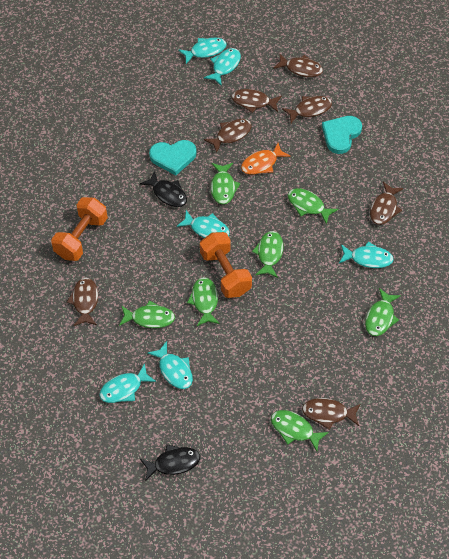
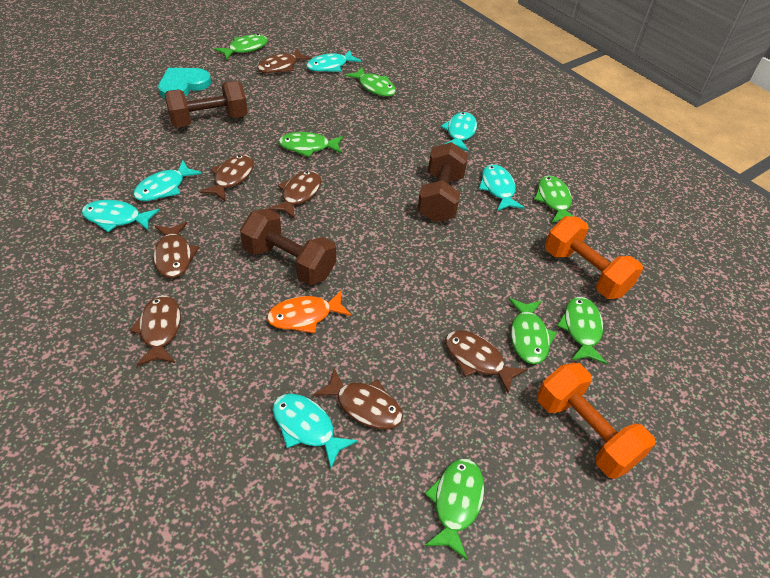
black fish: [140,171,187,207] [140,445,200,481] = 2 -> none = 0
brown dumbbell: none = 0 -> [164,81,248,128] [240,209,336,285] [417,142,468,222] = 3
turquoise heart: [149,140,196,176] [322,116,362,154] = 2 -> [158,68,211,99] = 1

